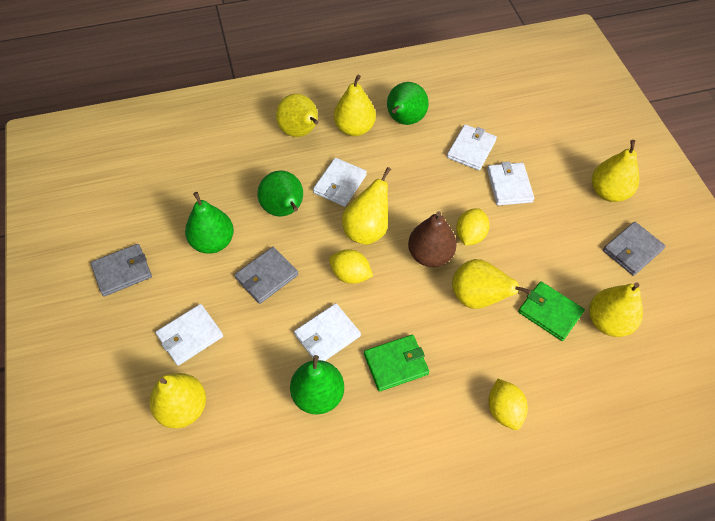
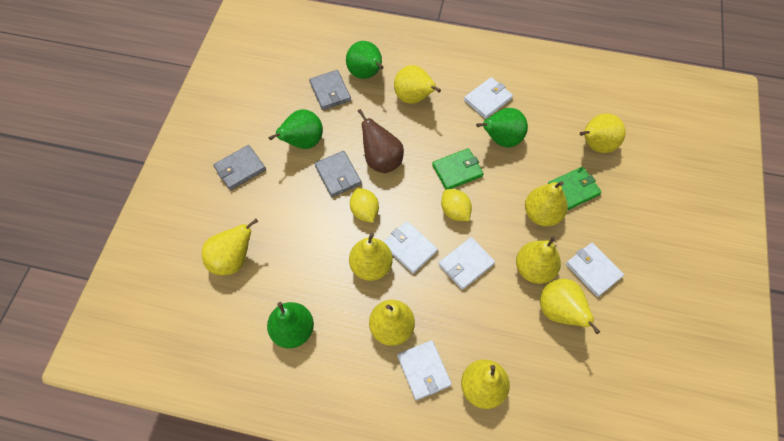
yellow lemon: [329,250,373,284] [456,208,489,246] [488,379,528,430] = 3 -> [350,188,379,223] [441,189,472,221] = 2
yellow pear: [150,373,206,428] [276,94,319,137] [334,75,376,136] [342,167,391,245] [452,259,531,309] [589,282,643,337] [592,140,639,202] = 7 -> [202,219,258,276] [349,233,393,281] [369,300,415,346] [394,65,441,104] [461,359,510,409] [516,236,561,284] [525,181,568,226] [540,279,600,334] [580,113,626,153] = 9

